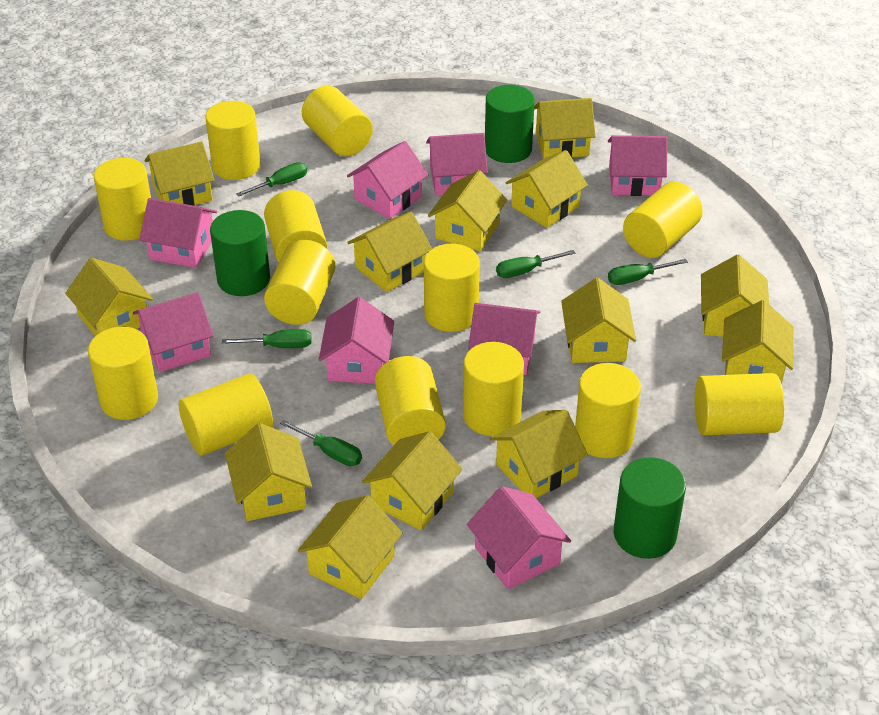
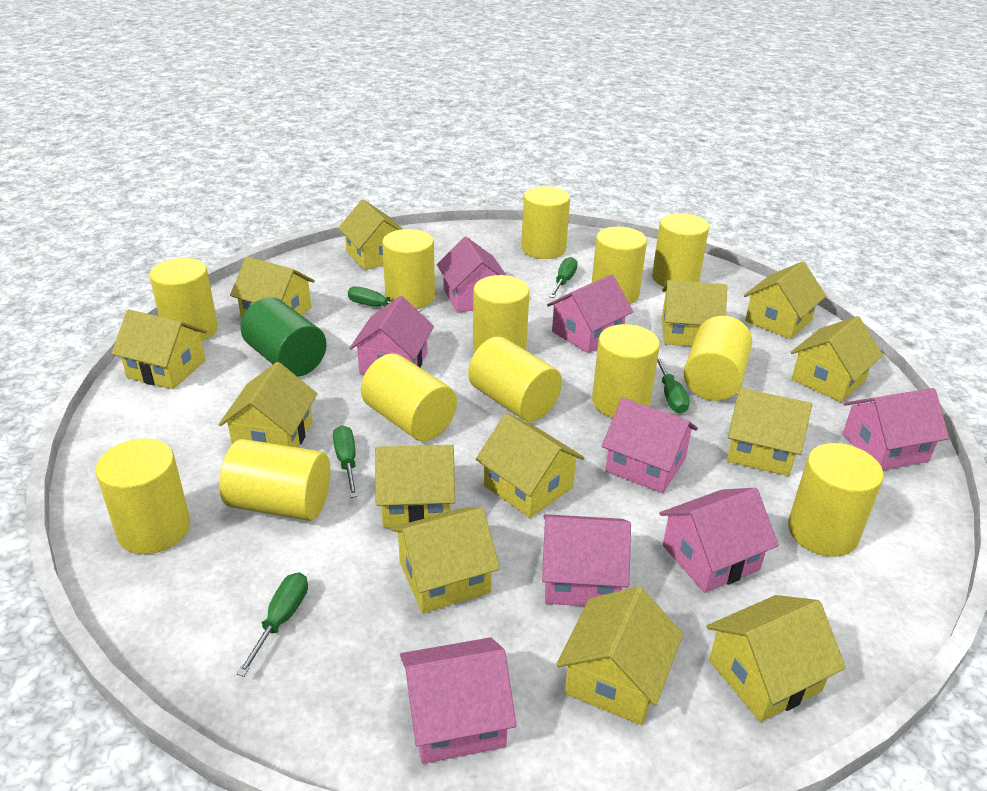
green cylinder: [210,210,270,296] [485,85,535,163] [614,457,686,559] = 3 -> [241,297,327,377] = 1

